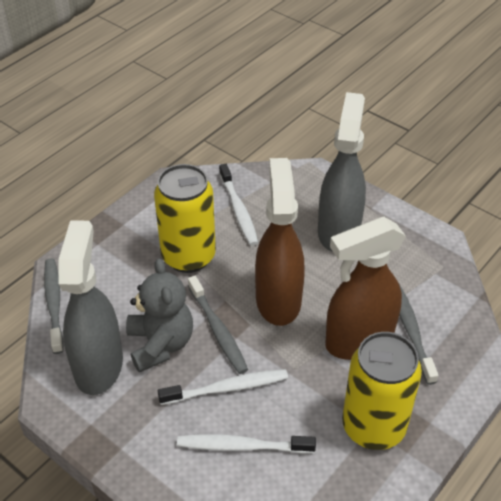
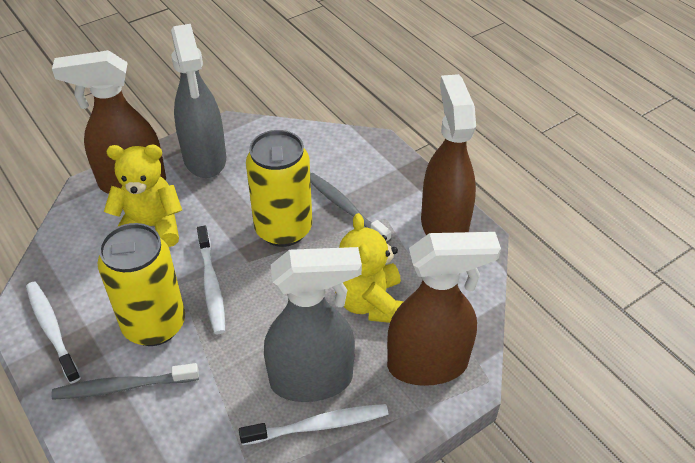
brown spray bottle: [255,158,305,326] [325,217,406,360] = 2 -> [52,50,166,194] [387,232,501,386] [421,74,476,235] = 3
grey teddy bear: [126,258,193,372] = 1 -> none = 0
grey toothbrush: [44,258,64,354] [188,276,248,374] [399,284,439,385] = 3 -> [51,363,199,400] [310,173,391,243] = 2
yellow teddy bear: none = 0 -> [104,145,182,247] [335,213,404,323] = 2

